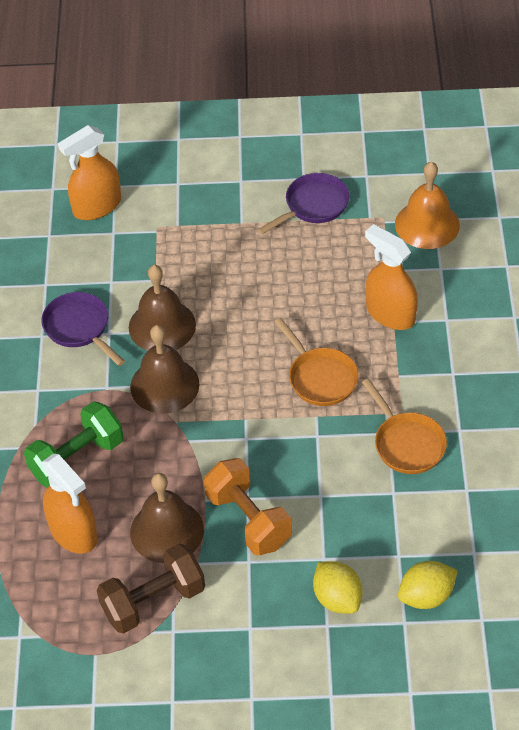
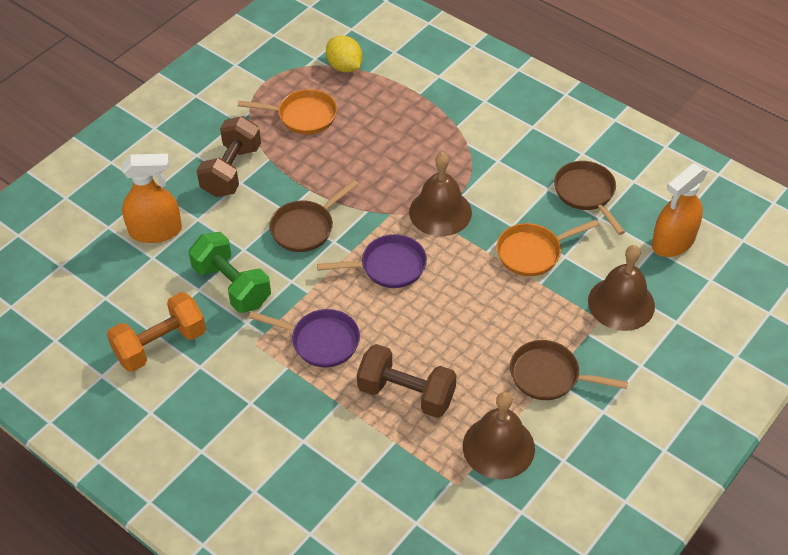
brown dumbbell: [97,544,205,634] = 1 -> [196,116,261,197] [357,344,457,418] = 2
brown pan: none = 0 -> [269,180,358,252] [510,340,628,400] [554,161,625,235] = 3
orange bell: [395,161,460,249] = 1 -> none = 0
orange spray bottle: [42,454,98,554] [58,125,121,220] [365,224,418,330] = 3 -> [122,154,182,243] [652,163,708,257] = 2
yellow lemon: [313,561,363,614] [398,561,458,609] = 2 -> [326,35,362,72] = 1

